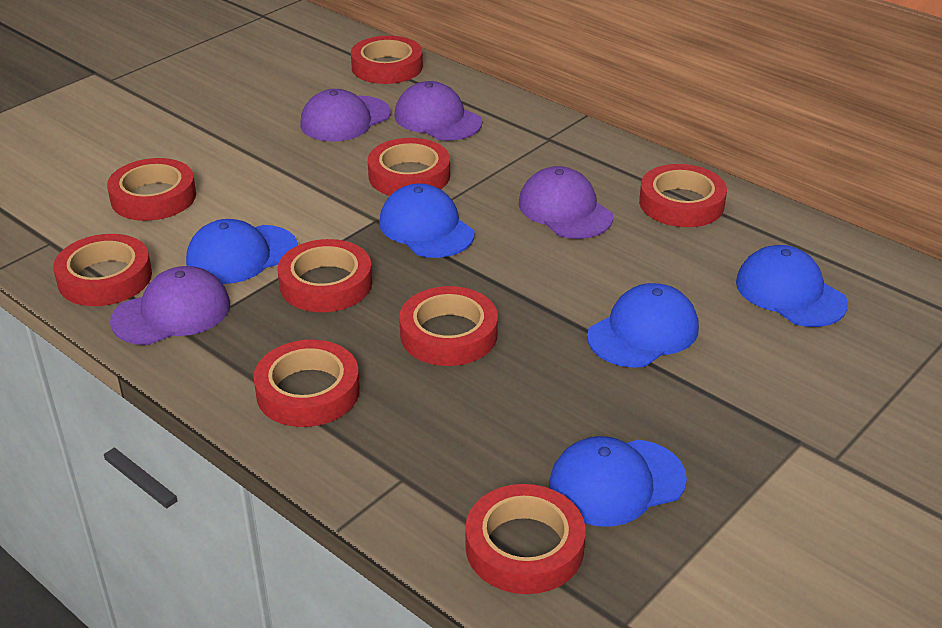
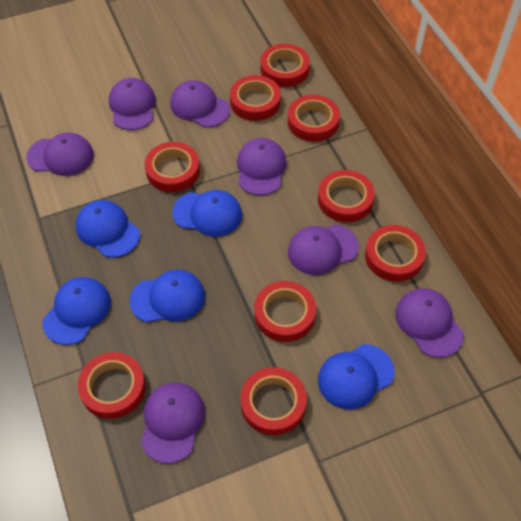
purple cap: [110,266,230,345] [300,89,391,141] [394,81,482,141] [519,166,613,239] = 4 -> [26,132,94,176] [109,78,156,130] [141,383,205,463] [170,80,230,127] [237,138,286,195] [288,224,359,275] [395,288,464,358] = 7

